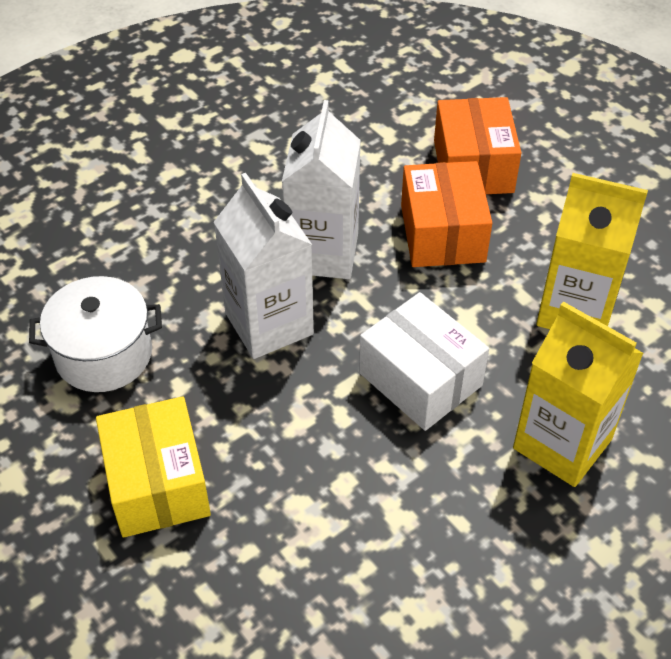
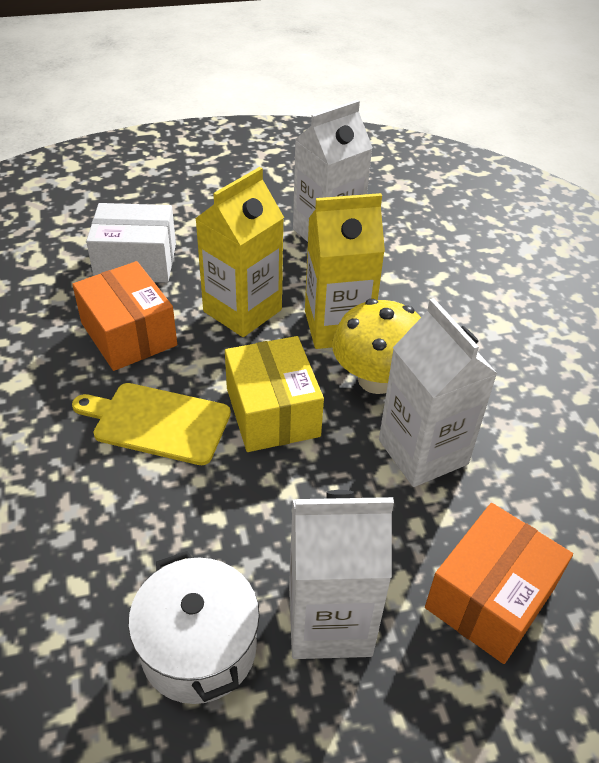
white carton: [214,173,314,359] [282,100,361,279] = 2 -> [289,490,394,659] [293,100,373,242] [379,298,498,487] = 3
yellow cutting board: none = 0 -> [72,383,231,465] = 1
yellow mushroom: none = 0 -> [332,299,421,394] = 1

